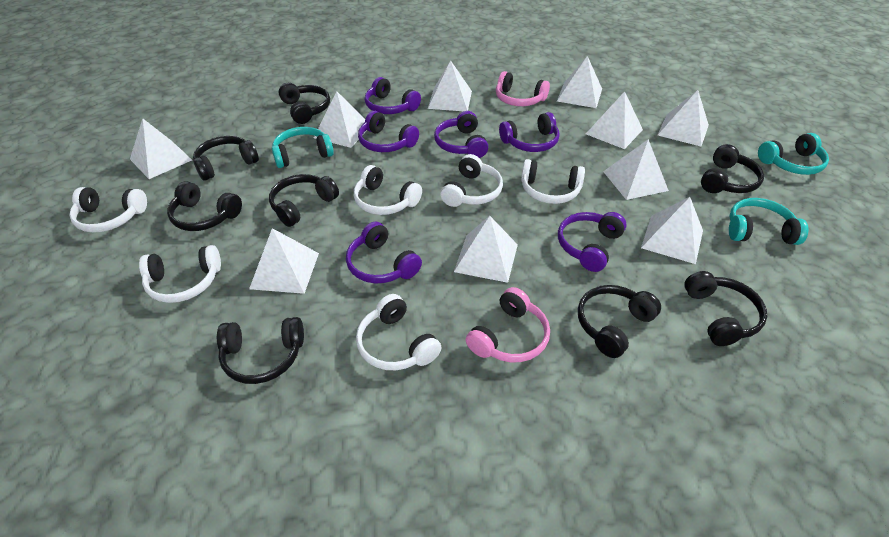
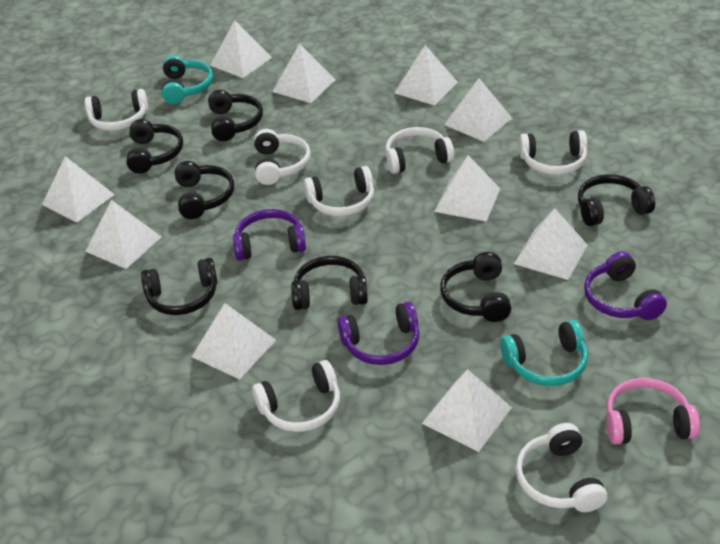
black headphones: [167,181,242,231] [193,136,259,181] [217,317,304,384] [269,174,339,227] [279,83,330,124] [578,285,661,358] [684,271,767,346] [701,144,764,193] = 8 -> [126,119,183,173] [141,258,218,315] [175,161,234,219] [208,90,263,141] [291,256,368,310] [440,252,511,322] [578,174,655,226] = 7
pink headphones: [466,287,550,362] [496,71,550,106] = 2 -> [606,378,700,445] = 1
purple headphones: [346,222,422,283] [358,111,419,152] [365,77,421,114] [434,111,488,158] [499,112,560,152] [558,212,627,272] = 6 -> [233,209,306,261] [337,302,420,365] [584,252,667,320] = 3
turquoise headphones: [272,127,334,168] [729,198,808,245] [758,133,829,175] = 3 -> [162,55,213,104] [500,320,588,386] = 2
white headphones: [69,187,147,233] [139,245,221,303] [354,165,422,215] [356,294,442,370] [440,154,503,207] [521,159,585,204] = 6 -> [85,89,148,131] [252,360,340,432] [254,129,311,185] [304,166,374,216] [385,127,454,174] [516,423,607,512] [519,130,587,175] = 7

